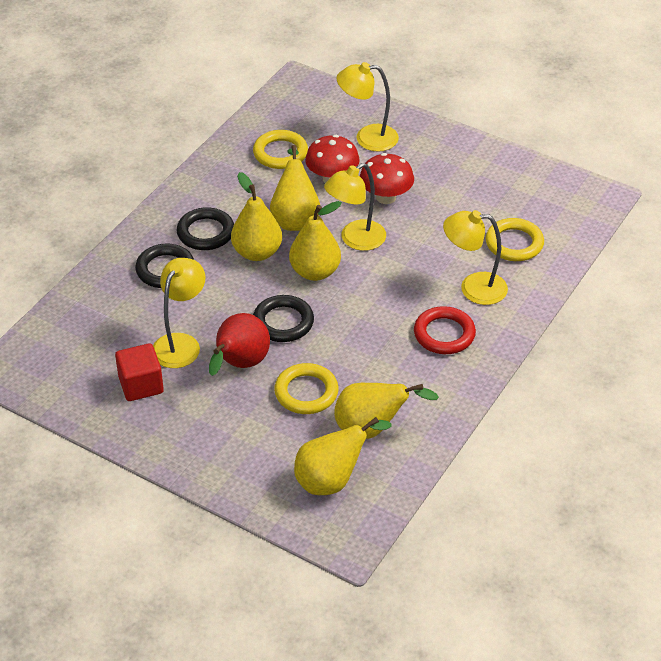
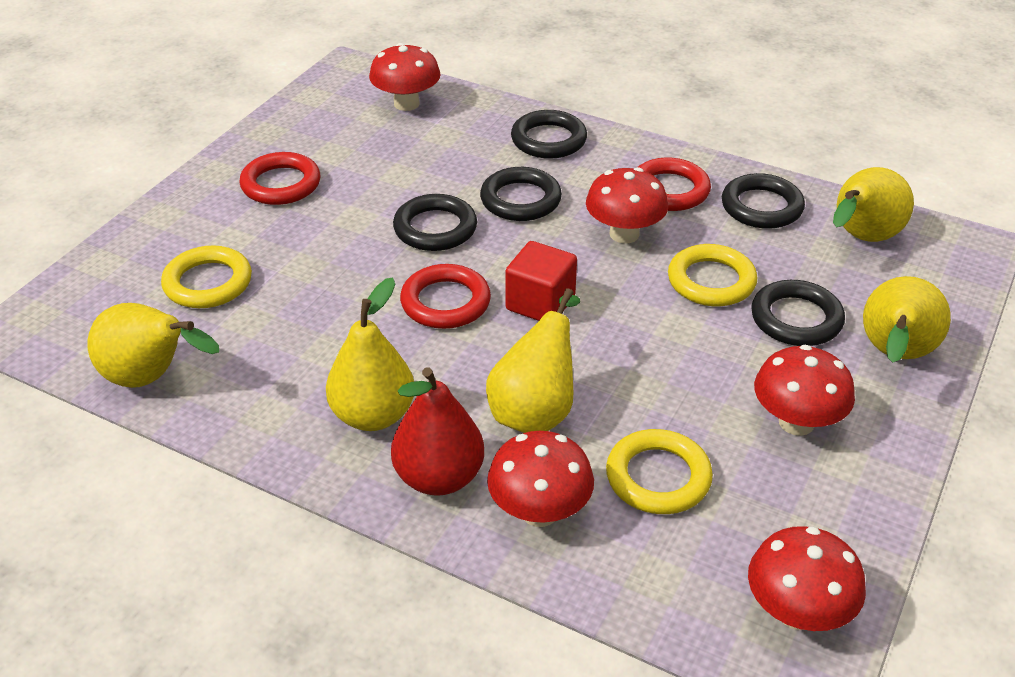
black ring: [135,244,194,288] [177,207,234,250] [253,295,314,342] = 3 -> [393,194,477,251] [480,167,562,221] [511,110,587,159] [722,173,805,229] [751,280,845,346] = 5
red mushroom: [305,135,360,183] [360,153,414,204] = 2 -> [369,43,441,111] [487,431,594,527] [586,167,668,244] [748,526,866,631] [754,345,855,436] = 5
red ring: [414,306,476,354] = 1 -> [240,152,320,205] [400,264,491,329] [638,157,711,211] = 3
yellow lamp: [153,258,205,368] [324,163,386,251] [337,62,399,152] [443,210,508,305] = 4 -> none = 0

